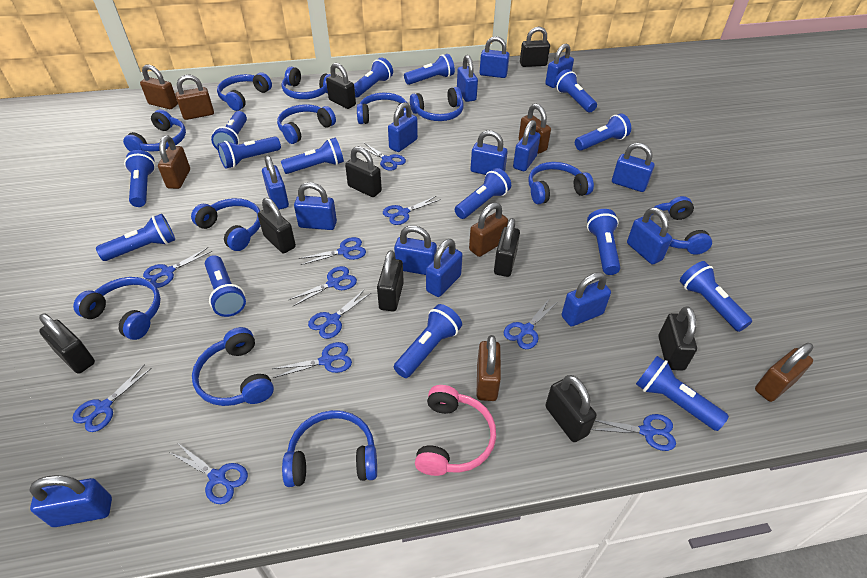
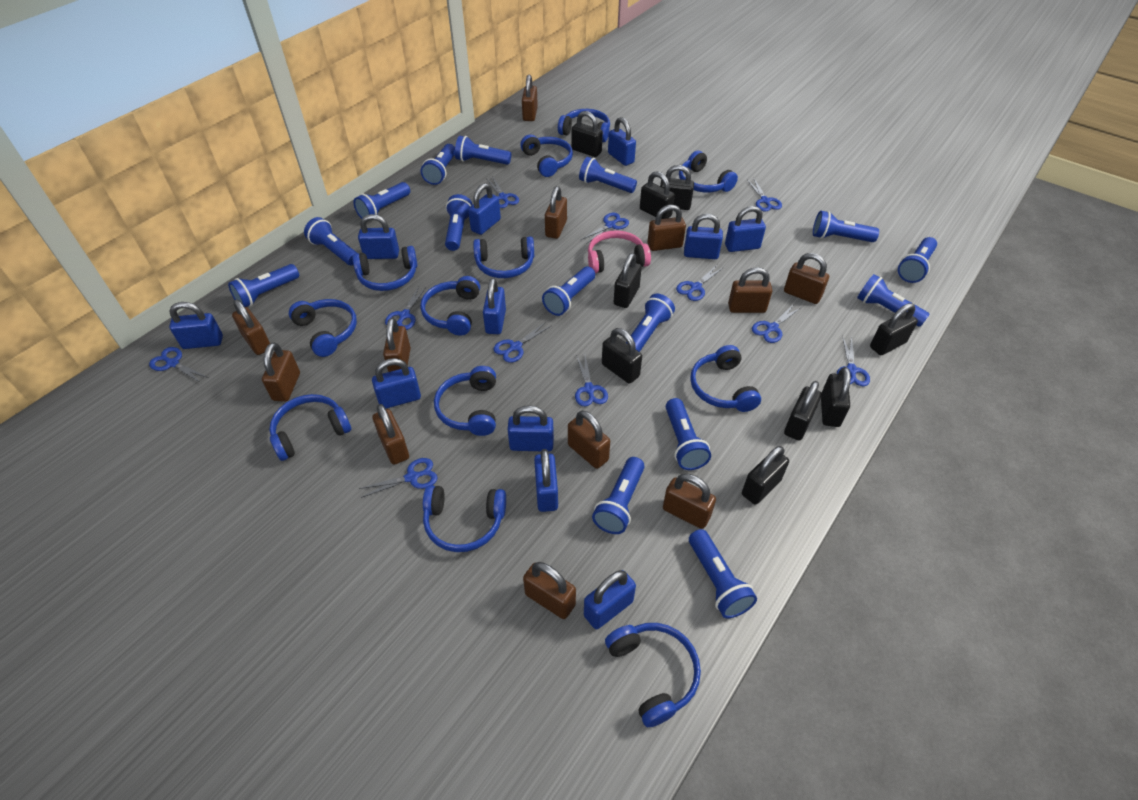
blue padlock: [29,475,112,527] [262,156,289,210] [294,182,337,230] [388,102,418,152] [394,226,437,275] [426,239,463,297] [457,55,478,102] [471,130,508,175] [479,36,510,78] [513,120,540,171] [545,43,574,88] [562,272,611,327] [612,143,655,192] [627,207,672,264] = 14 -> [169,302,223,349] [358,214,399,259] [372,358,421,409] [468,183,501,235] [483,278,506,334] [508,405,554,452] [534,449,558,512] [584,570,636,629] [608,117,636,166] [684,214,723,259] [725,206,766,252] = 11
brown padlock: [140,65,178,109] [158,135,190,189] [176,75,214,120] [469,202,508,257] [476,335,501,401] [519,104,551,154] [755,343,813,402] = 7 -> [232,300,270,355] [262,343,300,402] [373,404,409,465] [383,318,411,372] [522,75,538,121] [523,562,576,619] [545,186,567,239] [568,410,610,469] [648,205,686,251] [663,474,716,529] [728,267,772,313] [784,253,829,304] = 12

